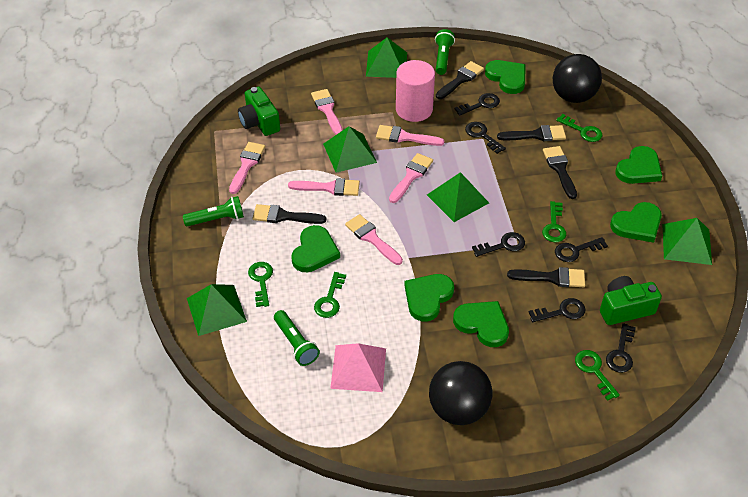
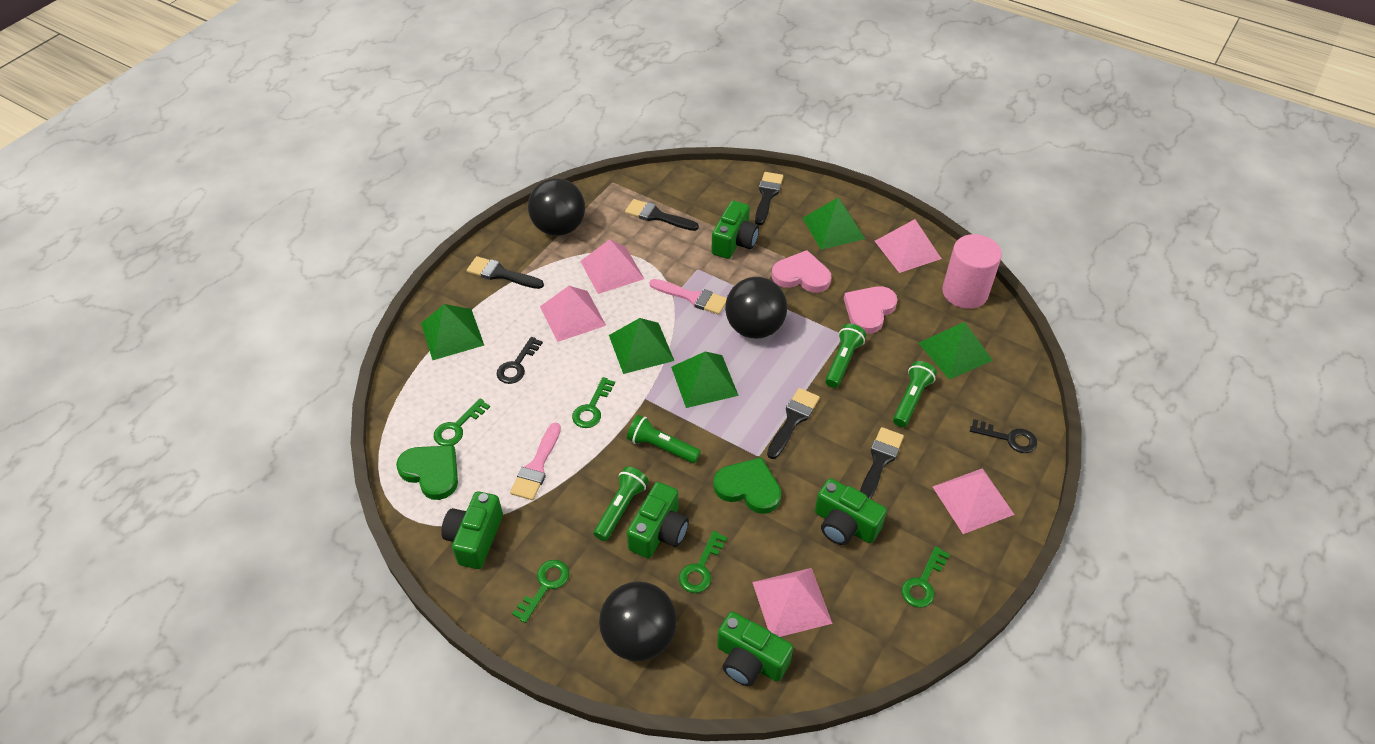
black ball: [429,361,492,425] [553,54,602,103] = 2 -> [528,178,585,236] [599,581,677,661] [725,277,787,339] = 3
black key: [454,93,500,116] [465,122,506,154] [472,232,525,257] [528,298,585,322] [555,237,608,262] [606,323,636,373] = 6 -> [497,337,543,384] [970,419,1037,453] = 2
green camera: [238,87,280,136] [600,276,662,325] = 2 -> [441,491,503,569] [627,482,689,558] [711,201,759,259] [717,611,793,686] [815,478,887,545] = 5
green flashlight: [183,196,244,226] [274,310,320,366] [435,29,455,75] = 3 -> [594,467,649,541] [627,415,701,463] [825,324,866,388] [893,361,937,427] = 4
green heart: [291,225,340,272] [404,274,454,322] [453,301,509,347] [485,60,525,94] [610,202,662,243] [616,146,662,184] = 6 -> [396,445,458,500] [713,457,782,514] = 2
pink brush: [229,142,265,194] [288,178,360,196] [311,89,343,135] [345,214,403,265] [376,125,444,146] [389,153,433,203] = 6 -> [510,423,561,500] [649,279,727,315] = 2
pink heart: none = 0 -> [772,250,831,292] [844,286,897,334] = 2
pink pyramid: [330,343,386,392] = 1 -> [540,286,606,342] [580,239,644,294] [752,568,833,637] [875,219,942,273] [932,468,1015,534] = 5

